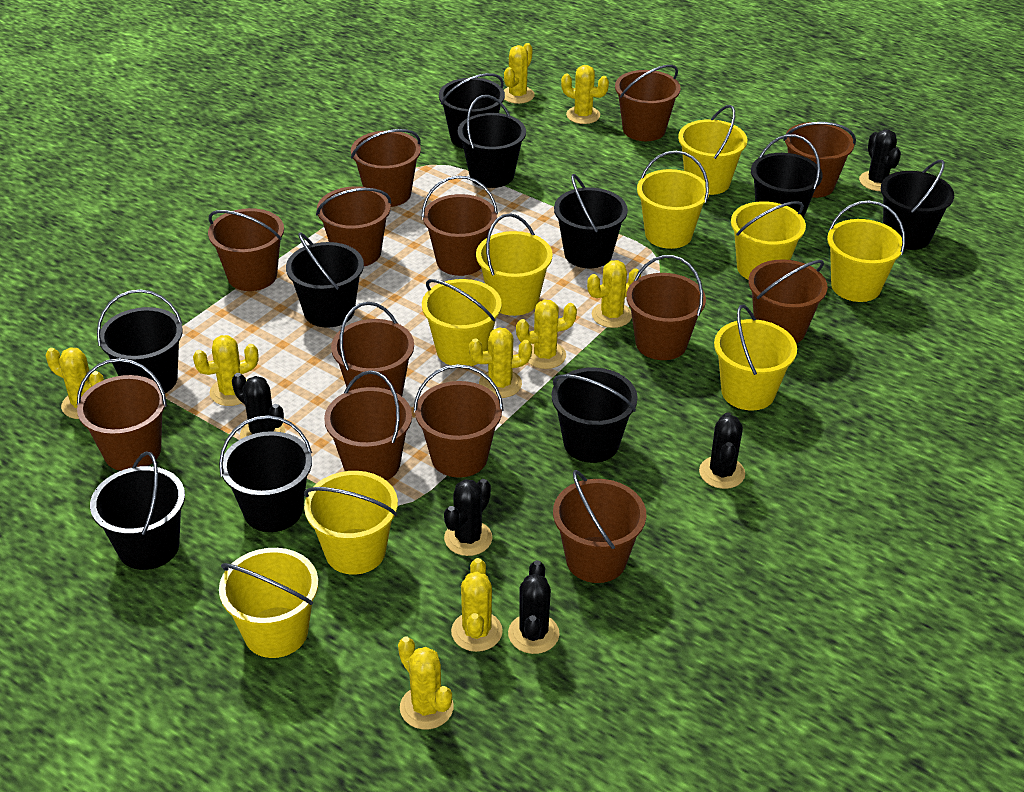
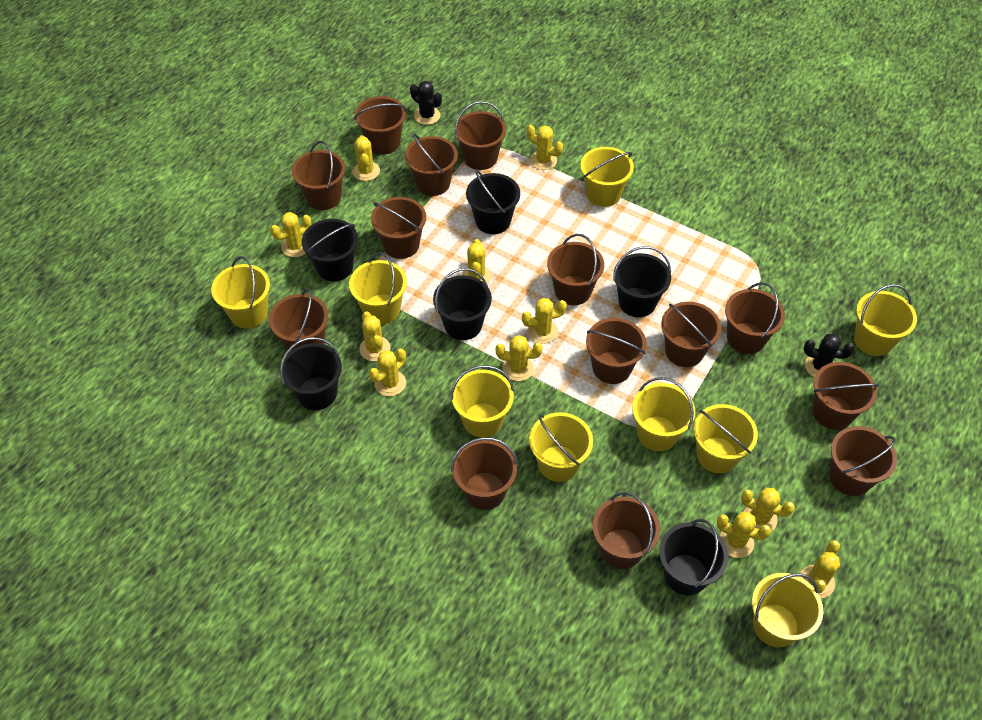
black bucket: [90,451,185,570] [97,289,183,393] [219,415,312,532] [286,233,364,328] [439,73,505,149] [458,95,526,188] [552,367,638,463] [554,174,628,268] [751,134,823,219] [881,160,954,250] = 10 -> [280,337,342,410] [302,219,358,281] [433,268,492,340] [466,170,520,234] [613,246,671,317] [659,519,728,595] = 6
black cactus: [232,373,285,439] [444,479,492,556] [508,560,560,654] [699,413,745,489] [859,129,901,191] = 5 -> [410,81,442,125] [804,333,855,378] = 2
brown bucket: [77,358,167,471] [208,208,284,291] [316,186,391,266] [324,370,412,481] [331,302,414,396] [351,129,421,207] [414,364,504,478] [422,176,498,276] [553,470,646,583] [615,65,681,141] [626,255,706,360] [748,259,828,344] [783,122,856,198] = 13 -> [269,288,328,350] [292,141,345,210] [354,96,407,155] [371,197,426,259] [405,133,458,196] [451,437,518,510] [454,101,506,170] [547,234,604,305] [586,318,646,384] [593,492,660,569] [661,302,721,367] [725,282,785,354] [813,362,879,430] [829,426,897,496] = 14
yellow cactus: [46,347,104,419] [193,335,259,406] [398,637,454,729] [451,558,503,652] [469,327,532,398] [504,43,535,104] [516,300,577,369] [561,65,609,124] [587,260,641,328] = 9 -> [270,212,312,257] [353,135,380,181] [359,311,390,361] [369,349,406,396] [462,239,491,284] [496,335,543,381] [522,298,567,344] [527,125,563,170] [717,512,771,558] [741,488,795,532] [799,540,840,598] = 11

